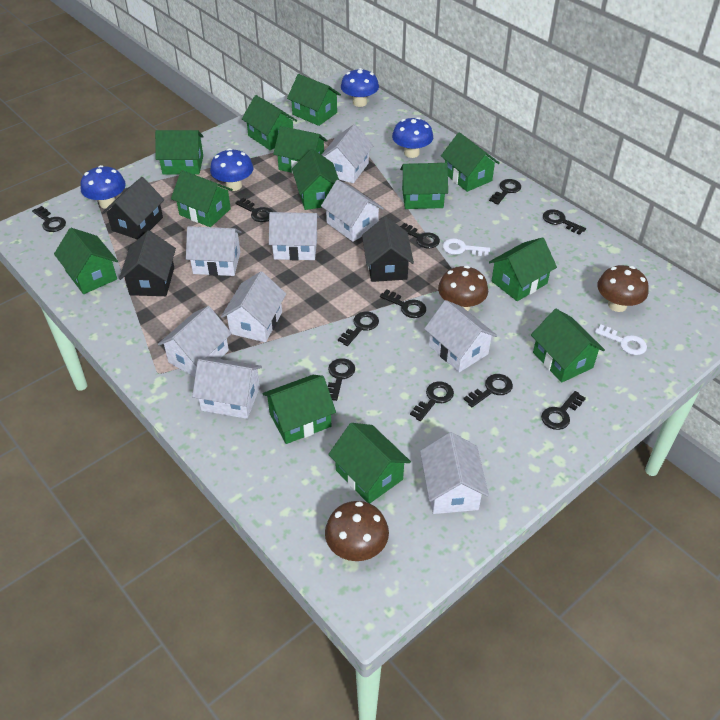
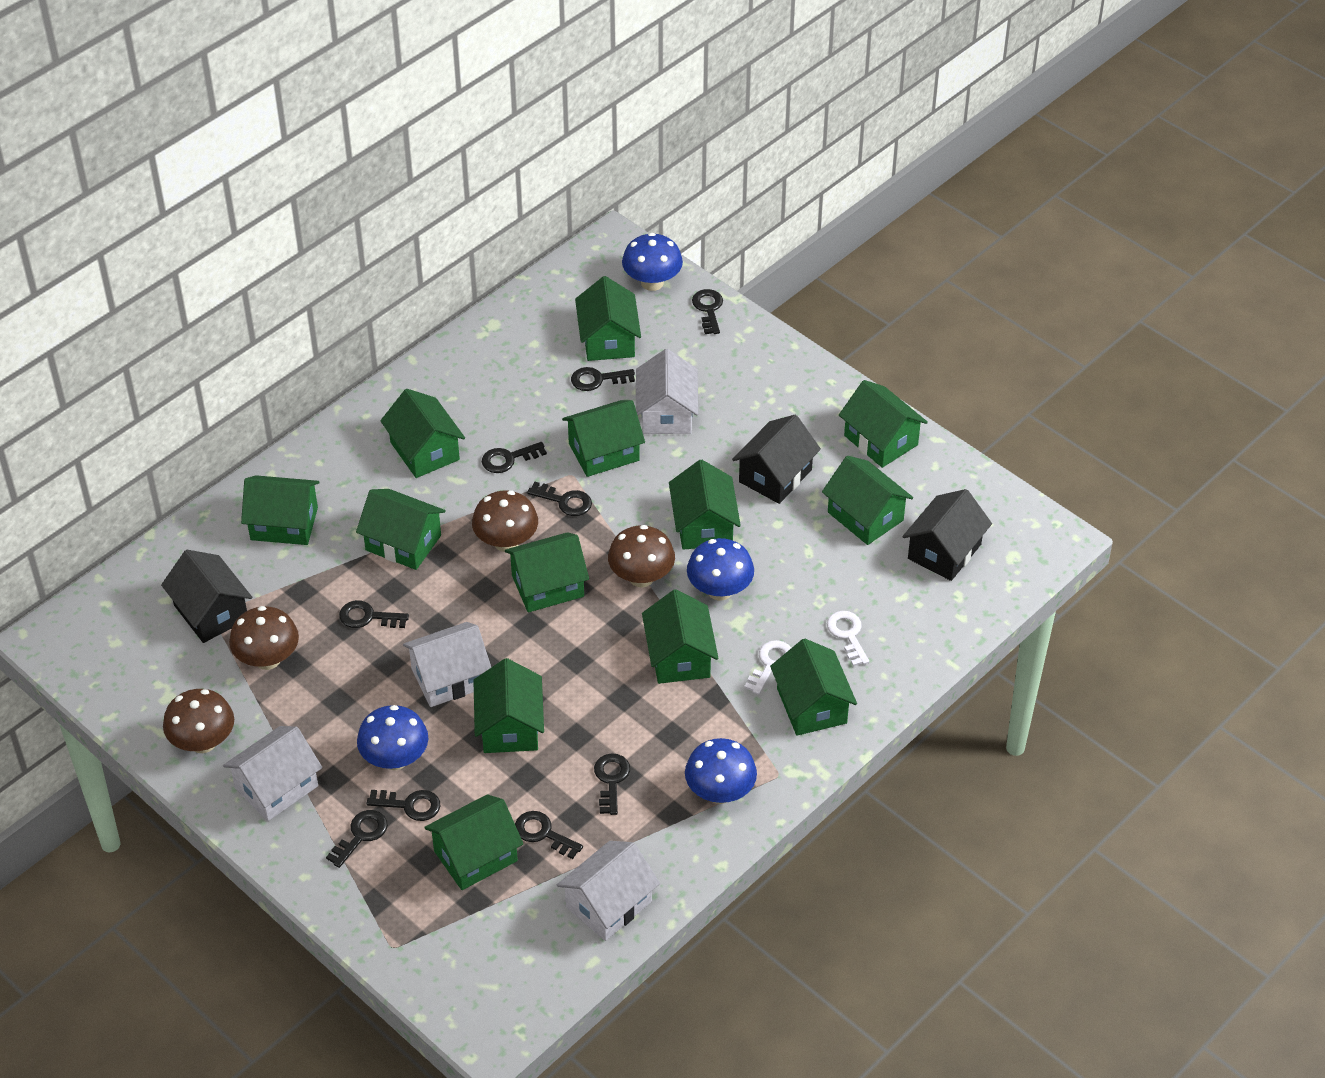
black key: [32,206,66,232] [235,198,273,222] [328,358,355,401] [338,311,379,346] [380,290,426,318] [400,223,440,249] [410,381,454,421] [464,374,513,407] [489,179,521,205] [541,391,586,430] [543,209,586,235] = 11 -> [326,810,388,868] [339,600,409,628] [366,790,440,821] [482,442,547,473] [515,811,583,859] [527,482,592,516] [571,367,635,391] [594,753,630,815] [692,289,723,334] = 9
brown mushroom: [325,501,389,561] [438,266,488,311] [597,265,649,312] = 3 -> [163,689,234,753] [229,606,299,670] [472,491,538,552] [608,525,675,588] = 4
white house: [158,306,232,377] [186,226,241,276] [192,357,262,419] [221,271,286,342] [269,212,319,260] [321,180,384,242] [322,124,374,183] [420,432,489,514] [424,300,497,372] = 9 -> [223,726,322,821] [403,622,491,707] [557,841,660,941] [636,349,698,434] = 4

